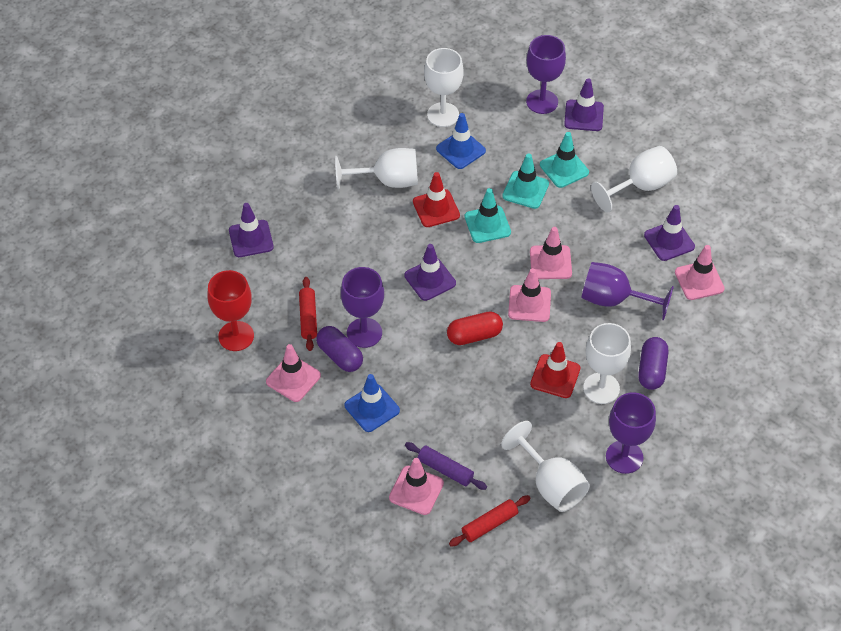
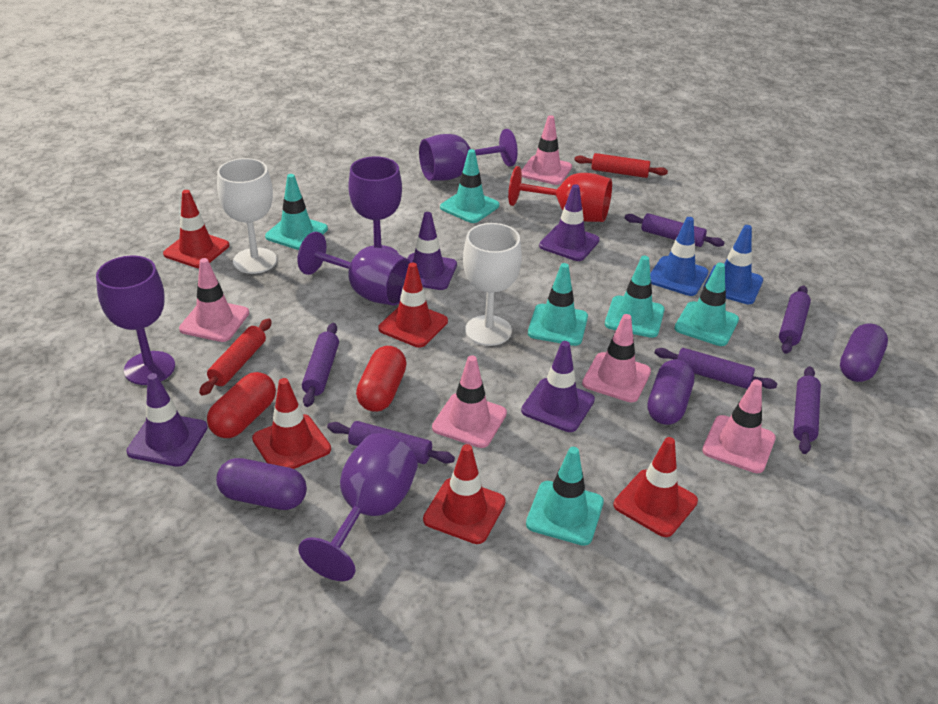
purple capsule: [316,326,363,372] [638,337,668,390] = 2 -> [216,458,307,510] [648,359,694,425] [840,323,888,382] = 3
purple goblet: [341,267,384,348] [526,35,566,114] [581,262,674,320] [606,392,656,474] = 4 -> [96,256,175,385] [298,232,411,306] [298,433,418,581] [348,156,402,254] [419,129,518,181] = 5
purple rolling pin: [405,442,487,490] = 1 -> [302,323,339,407] [327,421,455,464] [625,213,725,247] [655,348,777,389] [779,285,811,354] [793,366,821,454] = 6
red capsule: [447,311,503,345] = 1 -> [207,372,276,438] [356,346,407,412] = 2
red traffic cone: [413,172,460,227] [530,342,580,398] = 2 -> [163,190,229,268] [252,378,331,469] [378,262,448,348] [423,444,506,544] [614,437,698,537] = 5
turquoise traffic cone: [465,188,511,243] [502,153,549,209] [540,132,589,188] = 3 -> [265,174,328,250] [440,149,500,223] [526,447,604,546] [528,263,588,346] [605,256,665,338] [674,263,739,346] = 6
white goblet: [335,148,418,189] [424,48,464,127] [501,421,590,512] [583,323,631,404] [591,146,677,213] = 5 -> [217,158,277,274] [463,223,522,346] = 2

